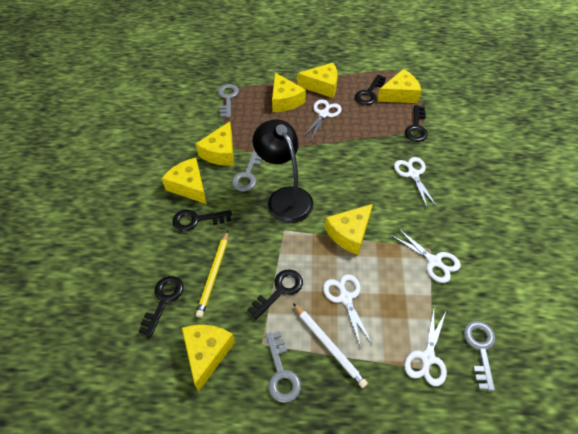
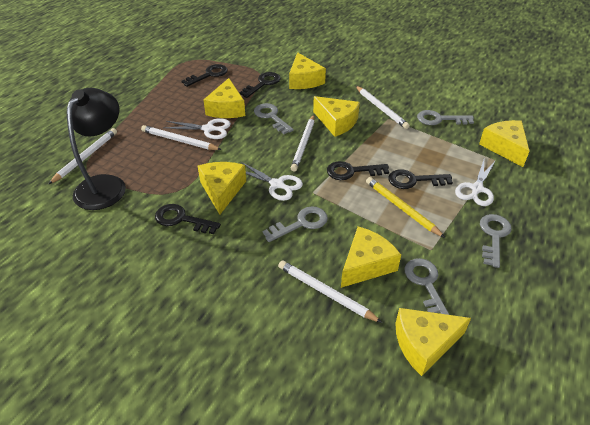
grey key: [218,84,239,118] [232,150,263,191] [266,332,301,403] [464,321,496,391] = 4 -> [254,103,294,134] [263,206,328,242] [404,258,449,315] [417,110,474,125] [480,214,512,268] = 5
white pencil: [293,303,368,388] = 1 -> [49,128,117,184] [141,125,222,150] [278,260,383,323] [291,115,315,171] [356,86,410,129] = 5
white scissors: [303,99,342,141] [323,274,372,348] [391,228,461,283] [394,157,437,209] [404,309,447,386] = 5 -> [163,118,231,139] [240,161,303,201] [455,157,496,206] = 3

